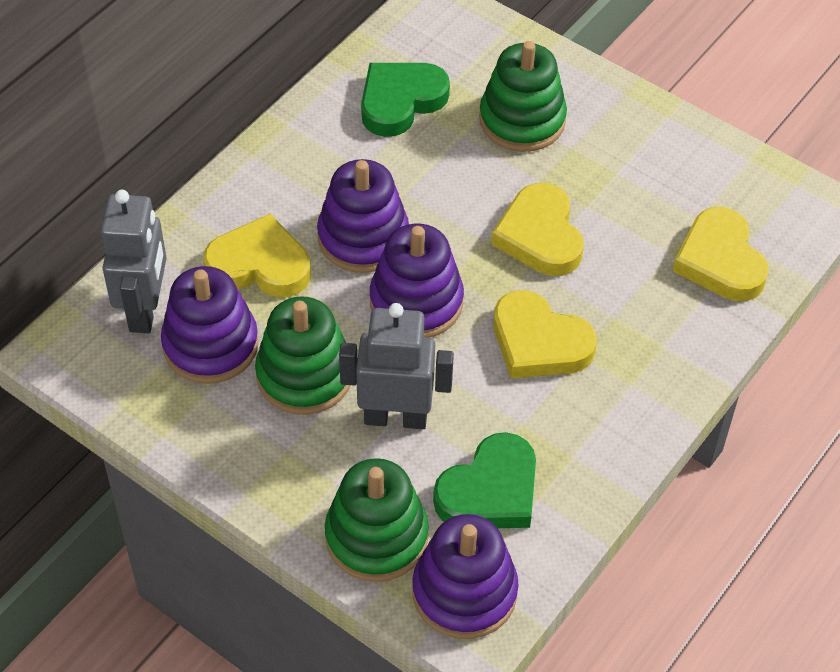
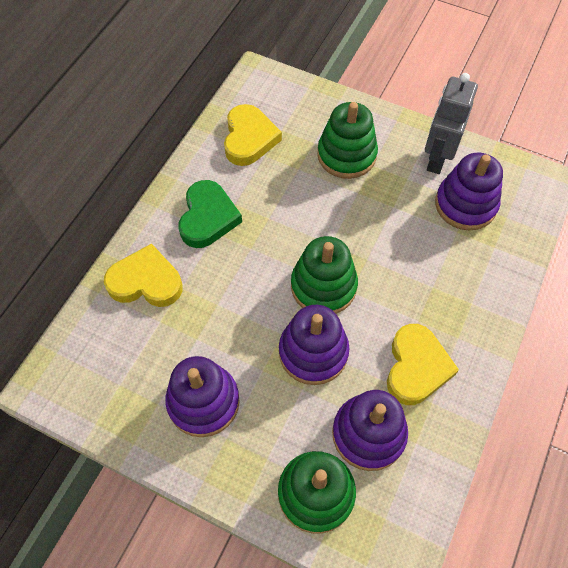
green heart: [361,63,450,137] [433,432,536,528] = 2 -> [179,180,242,248] = 1
grey robot: [100,190,167,333] [339,303,454,429] = 2 -> [425,73,478,174] = 1
yellow heart: [204,214,311,297] [491,183,584,276] [493,290,597,379] [673,207,769,301] = 4 -> [104,243,183,307] [224,104,282,166] [387,324,459,405] = 3

